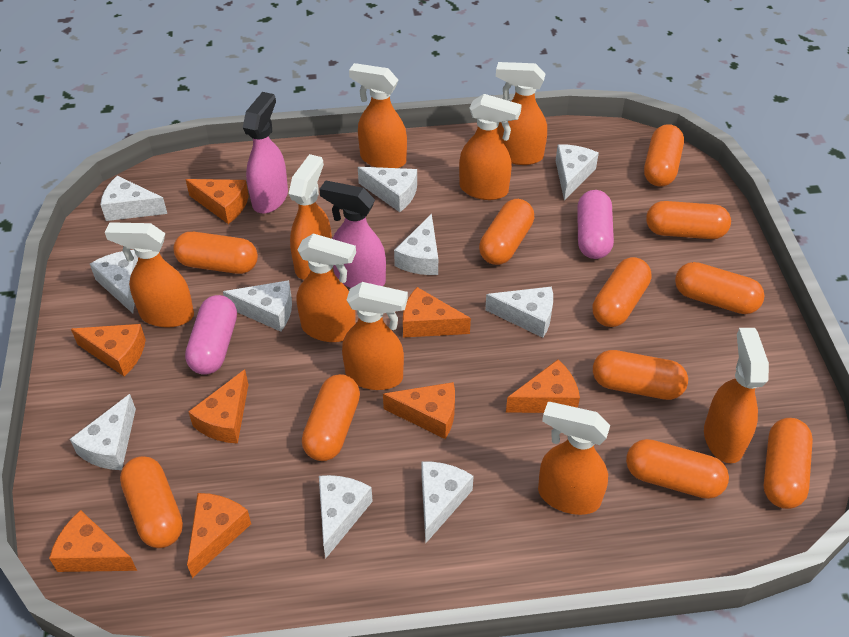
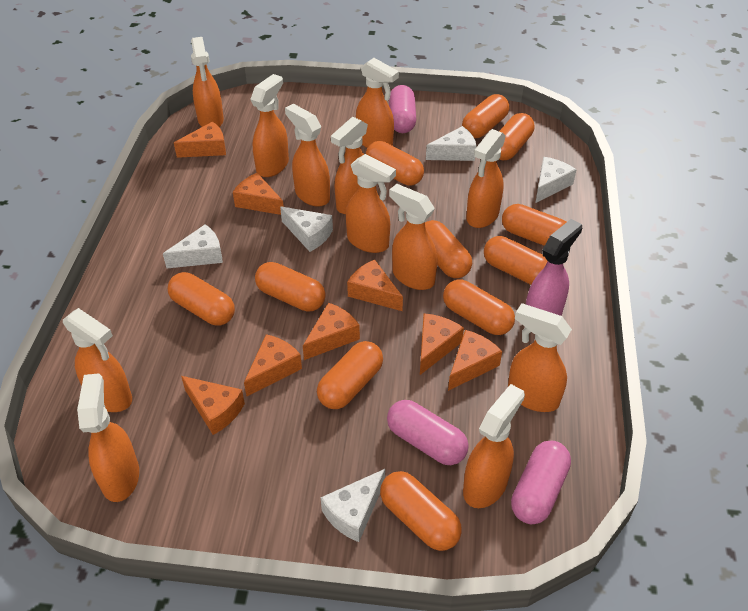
orange spray bottle: [105,222,194,328] [289,154,332,280] [297,233,356,342] [342,282,408,390] [349,63,407,168] [459,94,522,200] [496,62,547,165] [538,402,610,515] [704,328,769,463] = 9 -> [63,308,132,412] [77,373,139,502] [191,37,224,127] [250,74,289,177] [285,104,330,207] [331,117,368,214] [346,154,396,253] [356,58,399,148] [389,184,438,290] [463,384,525,508] [466,129,506,228] [508,303,572,412] = 12
pink capsule: [185,295,237,375] [577,190,614,259] = 2 -> [387,400,469,465] [389,85,416,133] [511,441,571,524] = 3
pink spray bottle: [243,92,288,214] [319,180,386,288] = 2 -> [526,219,582,316] = 1
white cheese: [70,394,136,470] [90,250,138,313] [101,176,167,221] [223,280,292,332] [319,475,373,559] [358,167,417,212] [394,214,438,275] [421,461,474,544] [485,286,553,338] [556,144,599,201] = 10 -> [163,224,223,268] [280,206,333,252] [321,469,385,542] [426,126,477,161] [536,157,577,203] = 5

